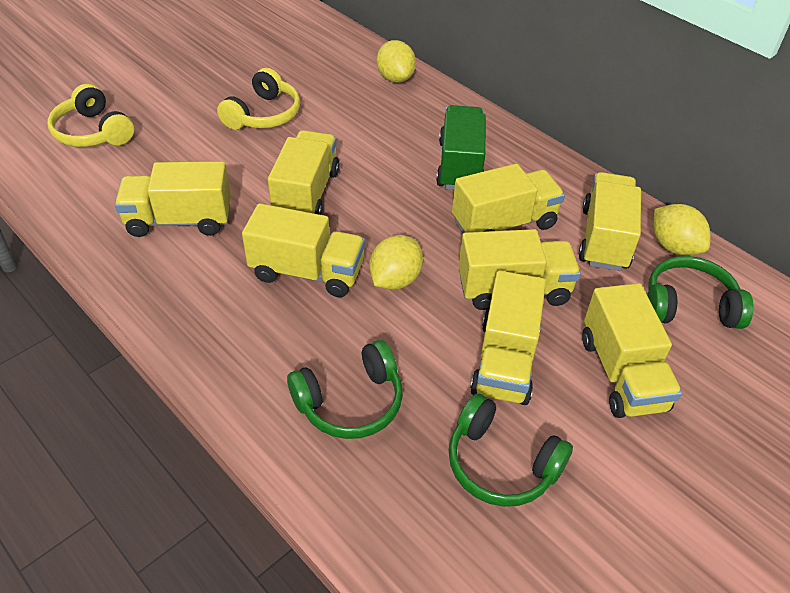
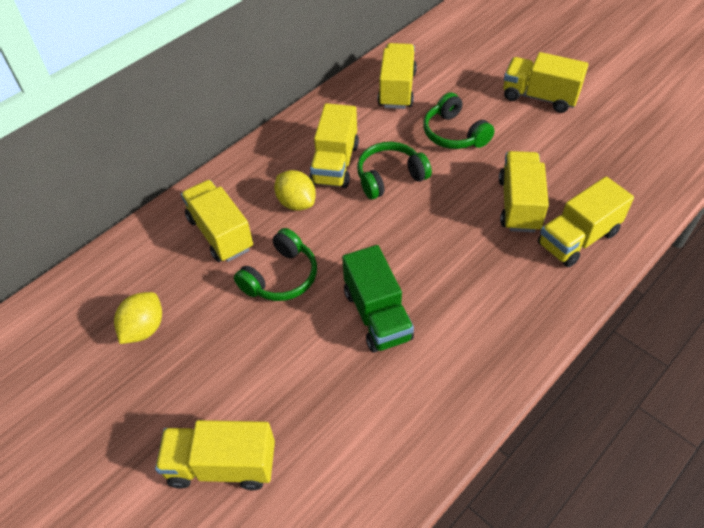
yellow headphones: [47,84,134,147] [217,68,300,130] = 2 -> none = 0
yellow lemon: [369,235,423,290] [377,40,416,83] [653,204,711,256] = 3 -> [114,292,162,344] [274,170,316,211] = 2
yellow truck: [115,161,231,237] [242,203,365,297] [268,130,340,215] [452,164,565,233] [458,229,581,310] [470,271,546,405] [579,172,641,271] [582,283,682,418] = 8 -> [155,420,275,490] [181,180,253,262] [309,103,359,188] [377,43,417,109] [499,151,549,232] [503,52,589,113] [538,177,634,267] = 7

